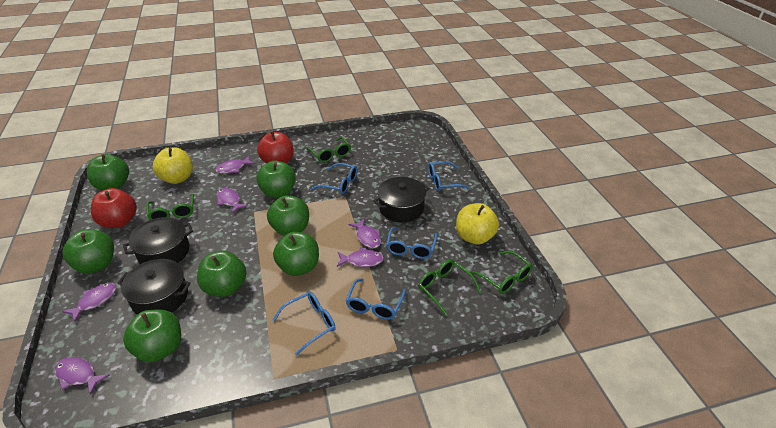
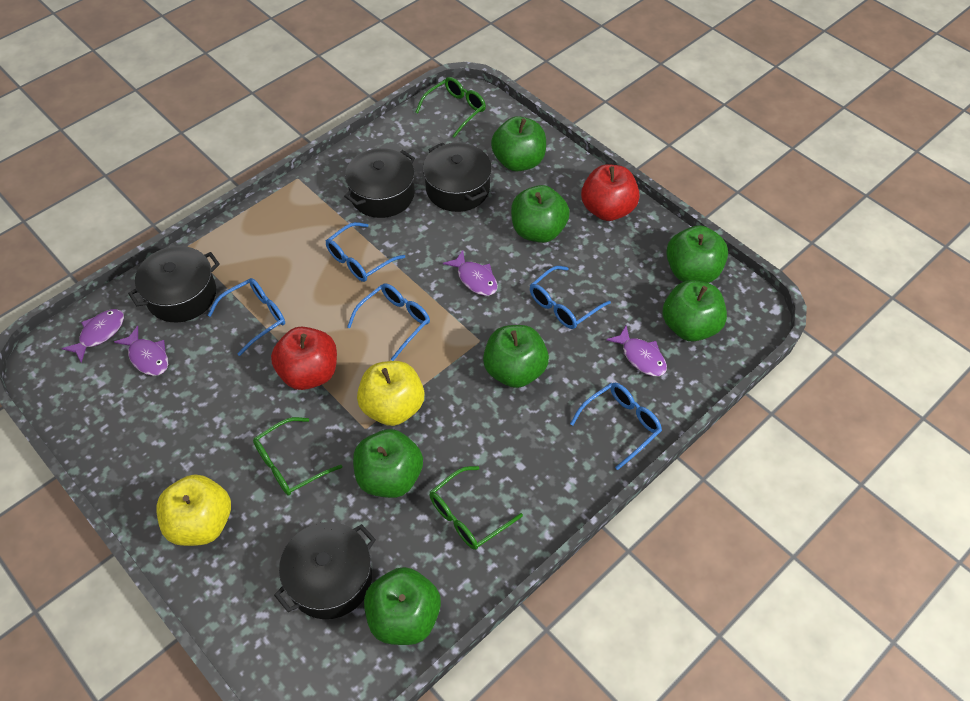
black pot: [118,259,191,314] [123,217,193,264] [373,177,430,222] = 3 -> [128,246,220,322] [274,522,376,619] [344,148,415,218] [423,143,492,212] = 4
green glasses: [146,193,194,220] [307,137,351,163] [418,260,481,316] [470,251,533,294] = 4 -> [253,417,342,496] [415,77,486,138] [429,466,523,550] = 3
purple fish: [55,357,110,395] [62,283,116,322] [216,156,255,174] [216,188,248,214] [337,248,384,267] [348,218,381,248] = 6 -> [62,309,124,363] [114,326,168,376] [443,250,498,296] [606,326,667,376] = 4

